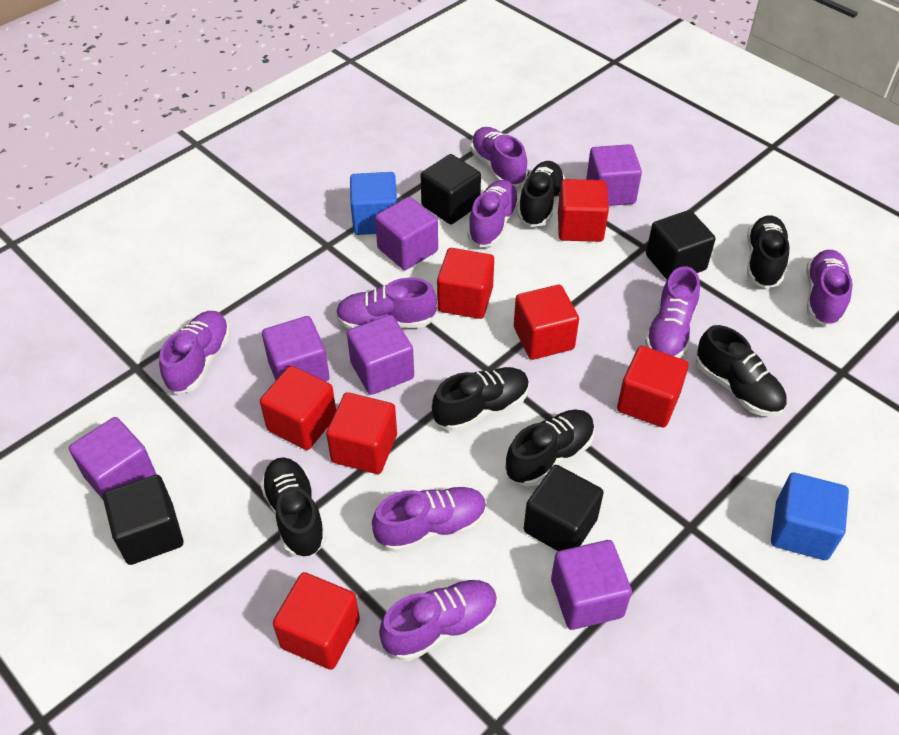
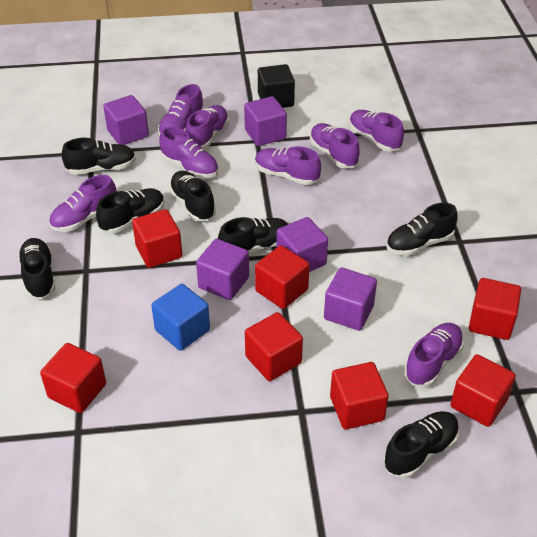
black cube: [103,475,184,565] [421,154,481,224] [524,465,604,551] [646,210,716,280] = 4 -> [258,64,295,108] = 1
black shoe: [260,457,327,558] [432,367,529,432] [505,410,595,487] [518,161,565,227] [696,325,787,417] [747,215,789,288] = 6 -> [18,238,56,299] [62,138,136,175] [96,188,164,234] [169,171,216,221] [218,217,288,254] [383,411,459,478] [386,203,457,256] = 7
blue cube: [350,172,397,235] [771,473,849,560] = 2 -> [151,284,210,351] = 1
purple cube: [69,417,156,499] [262,316,329,382] [347,315,414,395] [375,197,438,270] [551,540,632,630] [586,144,642,206] = 6 -> [103,95,149,145] [196,239,249,300] [244,96,287,146] [276,217,328,272] [324,267,377,331] = 5

